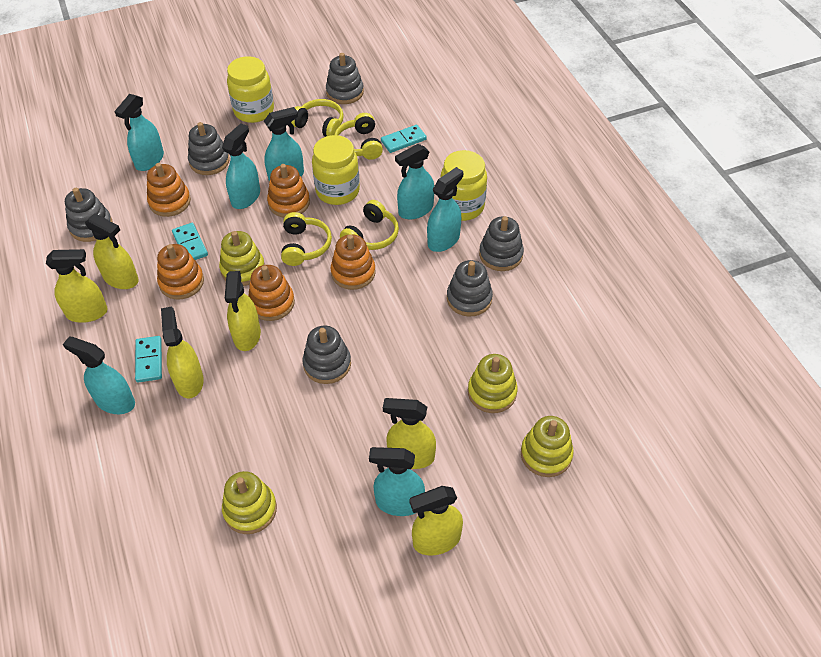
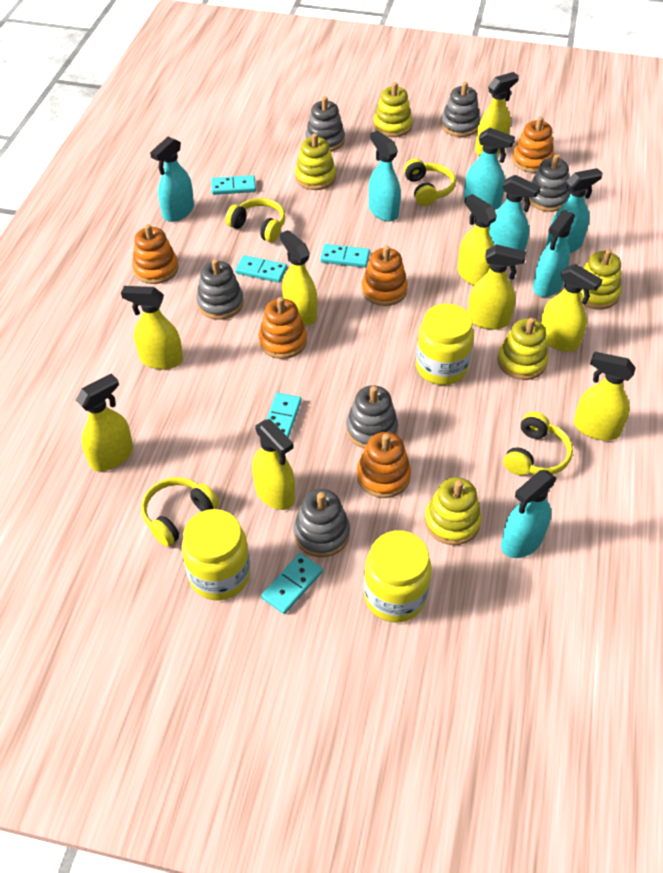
turquoise domino: [135,336,162,382] [172,223,208,260] [381,125,427,153] = 3 -> [211,175,256,195] [235,255,287,283] [261,553,323,614] [266,393,302,438] [320,244,370,268] = 5
yellow spray bottle: [46,249,108,323] [85,213,139,289] [161,307,204,398] [225,271,261,351] [383,398,436,469] [409,486,463,556] = 6 -> [76,373,133,471] [121,286,183,369] [252,419,295,510] [280,230,317,325] [458,194,497,286] [468,244,526,329] [475,72,519,156] [541,264,603,352] [574,351,636,440] = 9
yellow stacking toy: [219,231,265,286] [222,471,277,534] [468,354,518,413] [521,416,574,477] = 4 -> [295,133,336,190] [373,82,412,137] [424,477,482,545] [497,318,548,380] [580,249,621,309] = 5

